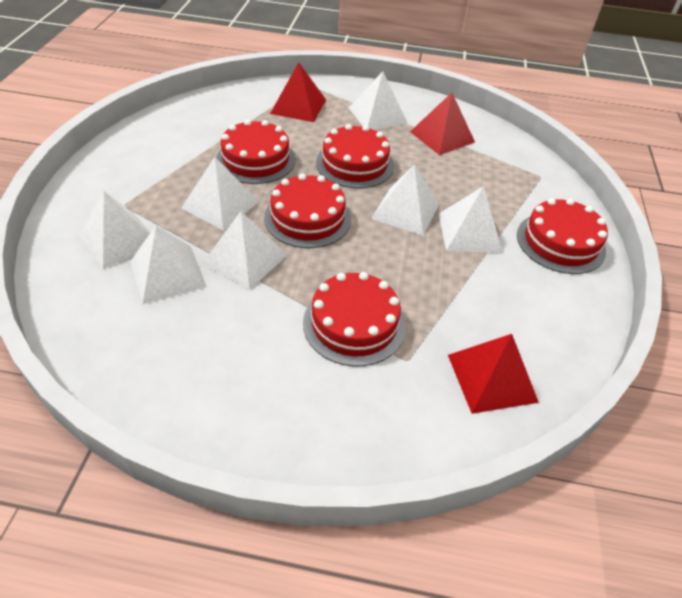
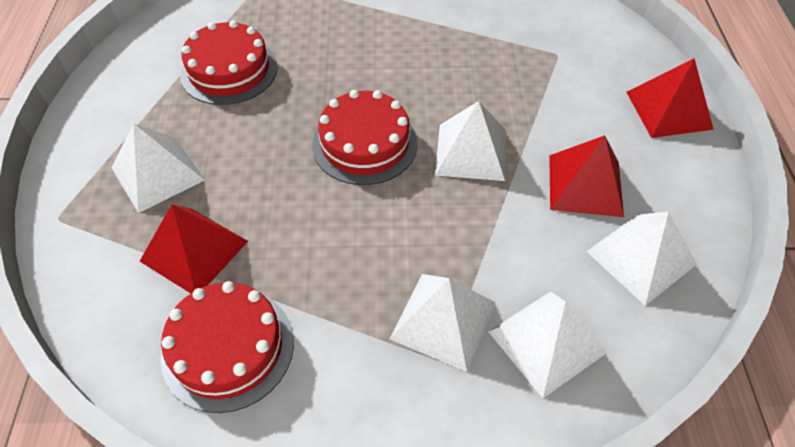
red cake: [216,119,296,184] [264,173,351,248] [303,272,406,367] [316,124,394,189] [517,198,608,274] = 5 -> [160,281,294,413] [180,20,278,105] [312,90,418,185] = 3
white pyramid: [78,191,150,269] [130,225,207,304] [181,157,260,231] [202,211,287,290] [349,72,408,130] [371,165,439,236] [439,186,503,253] = 7 -> [112,124,205,213] [390,274,496,372] [435,101,506,181] [488,291,606,398] [586,212,697,306] = 5

